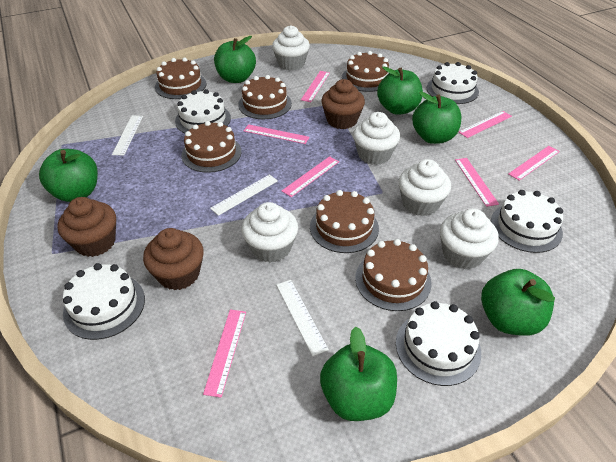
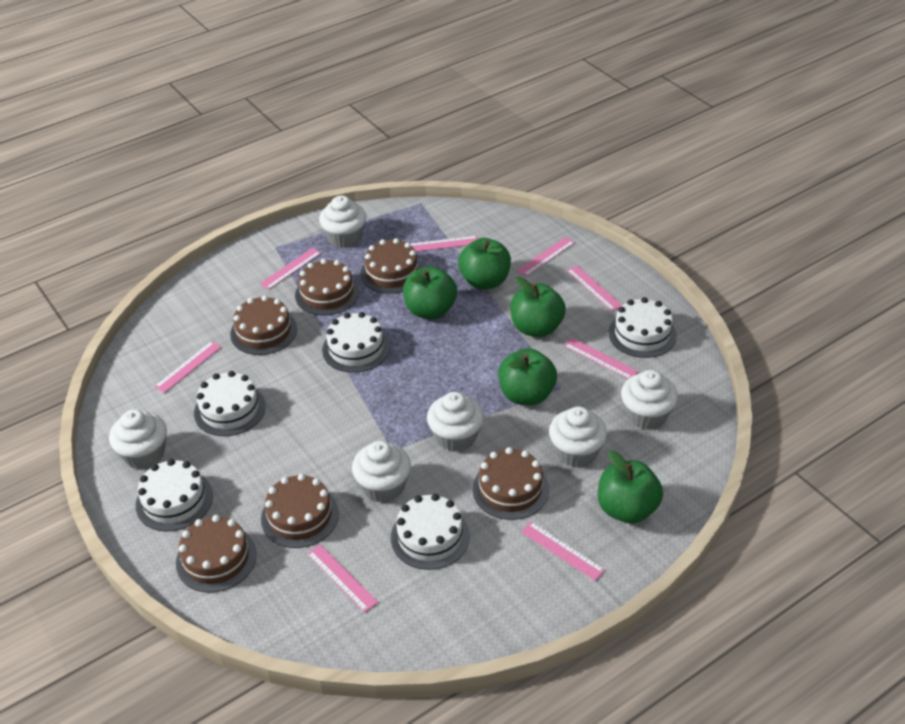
brown cupcake: [58,197,116,257] [143,228,204,290] [321,79,365,129] = 3 -> none = 0
green apple: [39,149,98,202] [214,36,256,83] [320,327,397,421] [377,66,423,115] [412,91,461,144] [481,269,555,336] = 6 -> [403,266,457,319] [458,238,511,289] [498,348,557,405] [510,277,566,337] [598,450,663,524] = 5
pink ruler: [203,310,246,398] [244,124,309,144] [282,156,339,197] [301,71,330,102] [455,158,499,207] [459,111,512,138] [508,146,560,181] = 7 -> [154,341,222,393] [260,248,321,290] [307,544,378,612] [410,236,478,252] [517,237,575,277] [521,521,605,581] [563,338,638,379] [566,265,622,311] = 8
white cupcake: [242,202,298,262] [272,25,310,71] [353,112,400,165] [399,159,451,216] [440,208,499,269] = 5 -> [109,409,167,469] [319,195,366,248] [352,441,411,502] [427,392,484,452] [549,407,607,467] [621,370,678,429] = 6
white ruler: [112,115,143,156] [210,174,278,216] [276,280,329,356] = 3 -> none = 0

